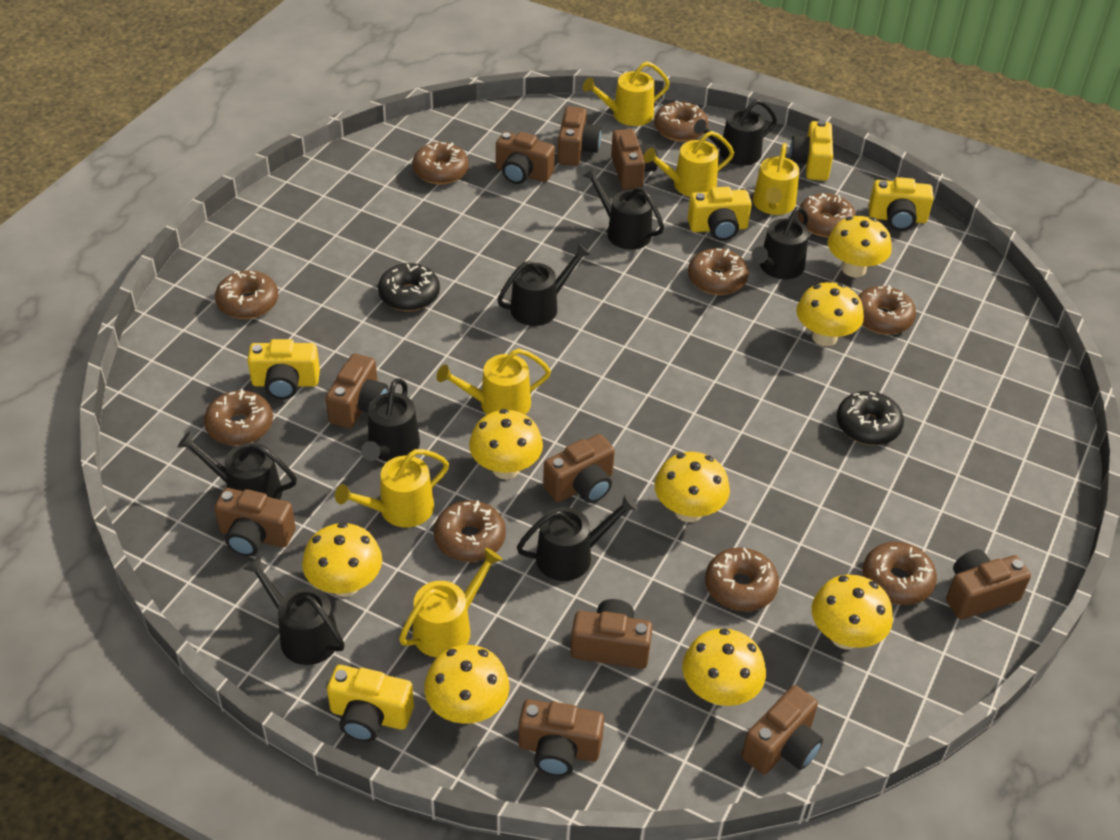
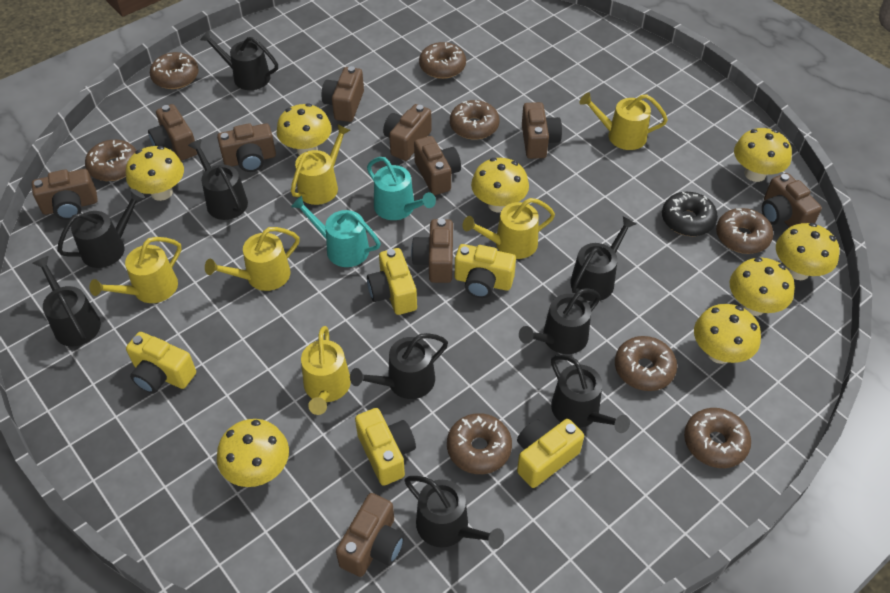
black donut: [378,263,440,311] [837,391,904,445] = 2 -> [662,192,718,236] = 1
black watering can: [178,431,297,500] [244,556,345,665] [361,378,420,461] [497,243,591,326] [517,493,638,581] [583,167,664,250] [694,99,777,166] [752,207,809,279] = 8 -> [33,256,101,347] [57,189,145,268] [188,139,248,220] [200,31,278,90] [350,333,448,399] [405,476,504,549] [519,288,601,354] [551,355,630,433] [570,216,636,301] = 9
brown donut: [204,389,273,446] [215,270,278,319] [412,142,469,184] [434,500,506,562] [654,101,708,142] [688,248,749,295] [705,547,779,612] [798,193,856,237] [858,285,916,335] [863,542,937,605] = 10 -> [85,140,136,181] [150,52,199,89] [419,42,466,79] [447,413,512,474] [450,100,499,140] [615,336,677,391] [684,408,751,468] [716,208,773,254] = 8
turquoise watering can: none = 0 -> [291,196,381,267] [367,157,436,220] = 2

